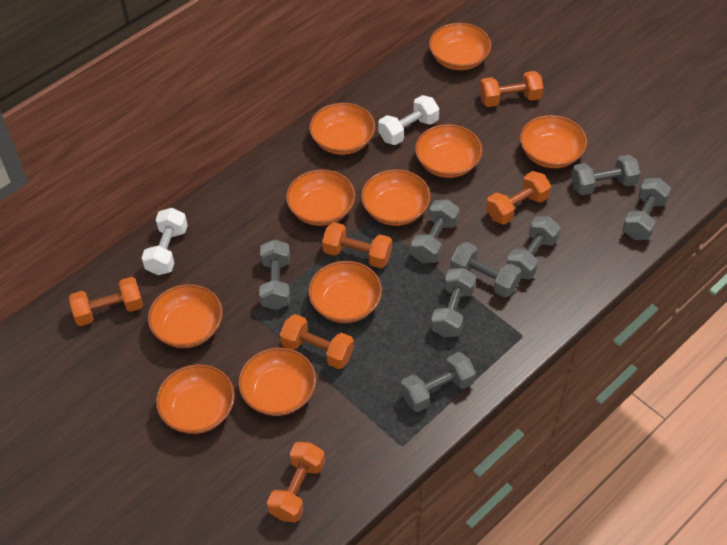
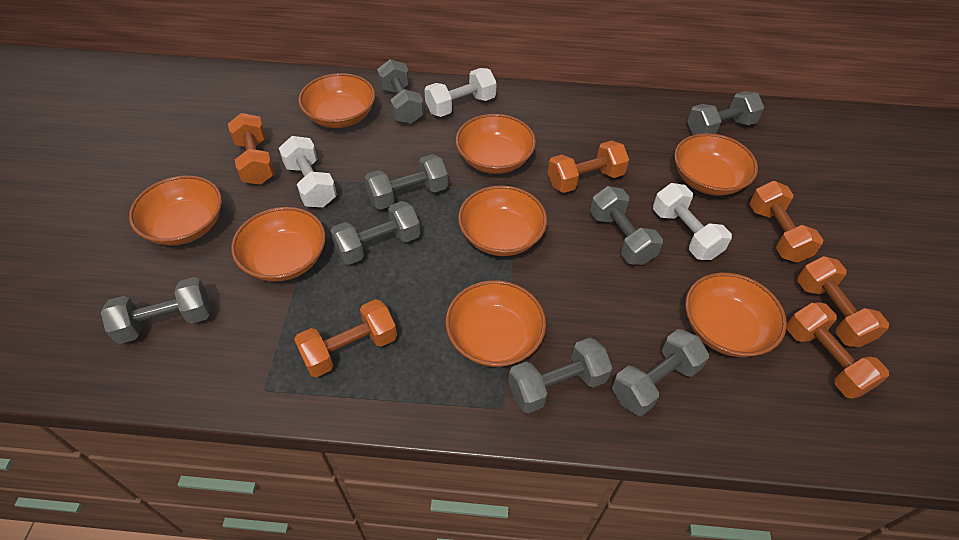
orange bowl: [148,284,223,348] [156,364,235,434] [238,347,316,416] [286,169,355,226] [308,261,382,323] [309,103,375,155] [361,169,431,226] [415,124,482,178] [429,23,491,70] [520,115,587,168] = 10 -> [129,175,222,245] [231,207,326,282] [298,73,375,128] [445,280,546,367] [455,114,536,174] [458,185,547,256] [674,133,758,196] [685,273,787,357] = 8
white dumbbell: [142,208,188,275] [378,95,439,145] = 2 -> [279,136,337,207] [424,68,497,117] [653,183,732,260] = 3

